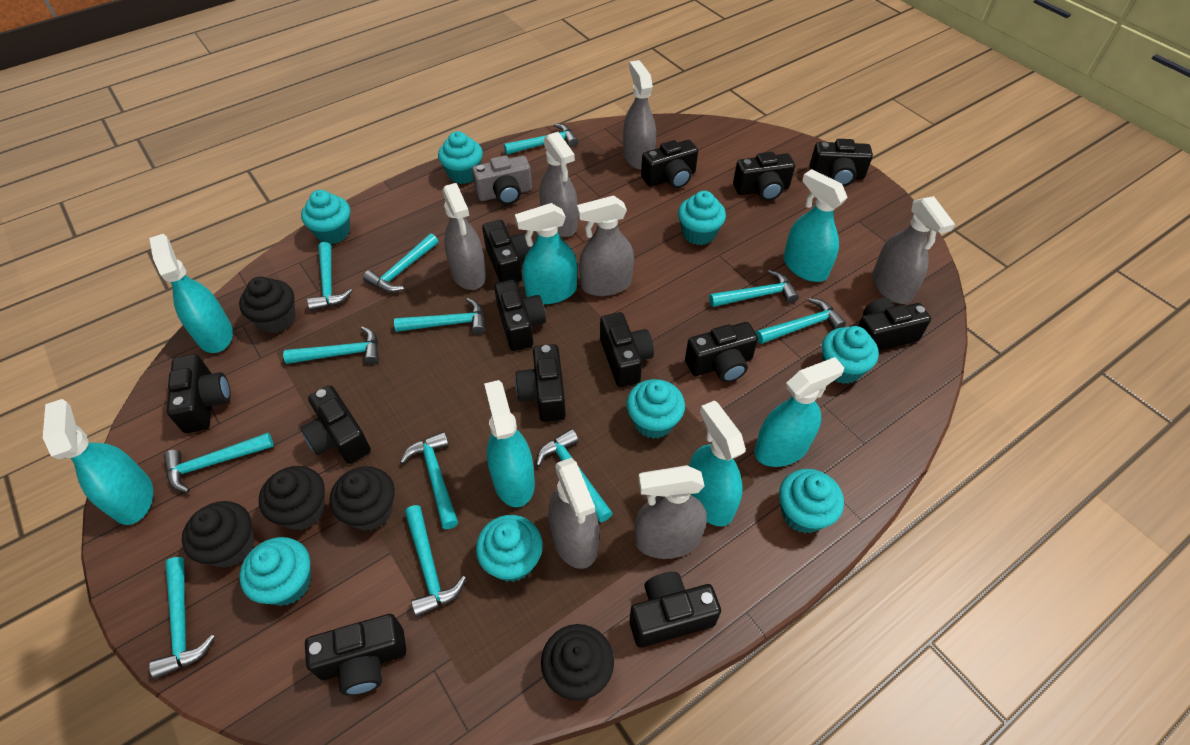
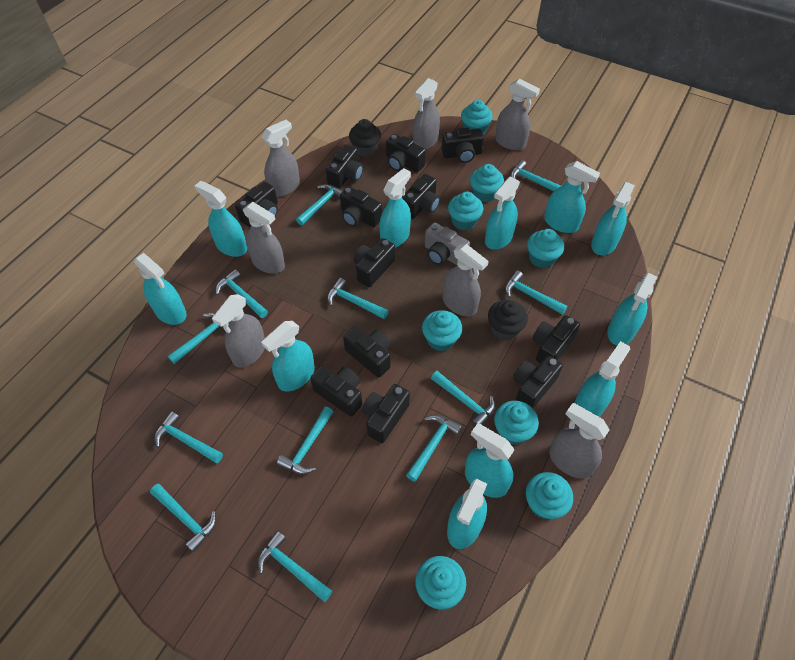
black camera: [167,354,231,433] [301,385,371,464] [305,614,406,695] [482,220,531,282] [494,279,546,351] [515,344,566,422] [600,312,654,387] [629,572,721,648] [641,140,698,188] [685,322,758,382] [733,152,795,201] [809,139,873,187] [858,298,931,351] = 13 -> [235,182,278,227] [310,366,362,417] [326,144,363,189] [340,186,382,227] [343,326,391,378] [354,238,395,287] [362,384,410,443] [386,134,426,173] [402,174,440,219] [441,128,484,163] [513,355,563,408] [532,315,580,363] = 12
black cupcake: [182,501,255,568] [239,276,296,333] [259,466,325,530] [330,466,395,531] [541,624,614,701] = 5 -> [349,119,381,157] [488,300,528,340] = 2
turquoise spray bottle: [43,399,153,525] [149,234,233,353] [484,380,535,507] [515,203,578,304] [689,401,746,526] [754,357,844,467] [783,169,848,282] = 7 -> [134,253,187,325] [195,181,247,257] [261,321,315,391] [379,168,411,248] [447,479,487,549] [465,423,514,498] [485,177,520,250] [544,161,600,233] [574,341,630,417] [591,182,635,255] [607,273,657,345] = 11

